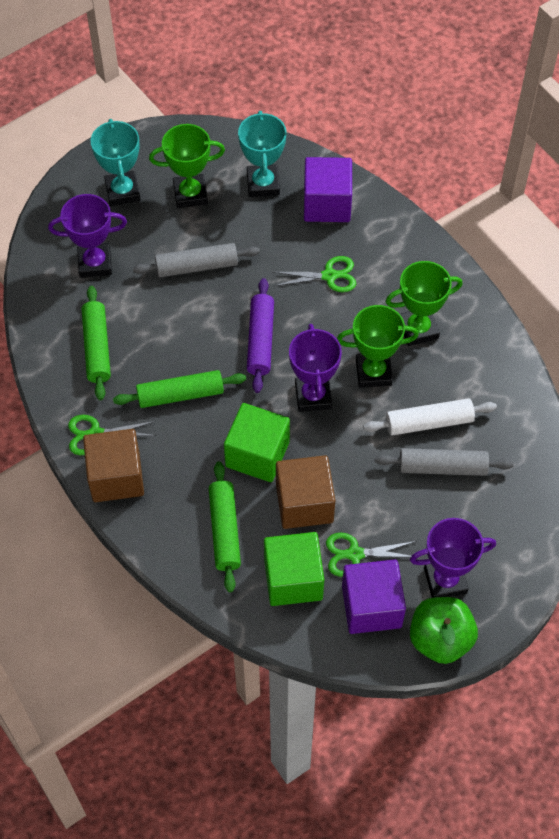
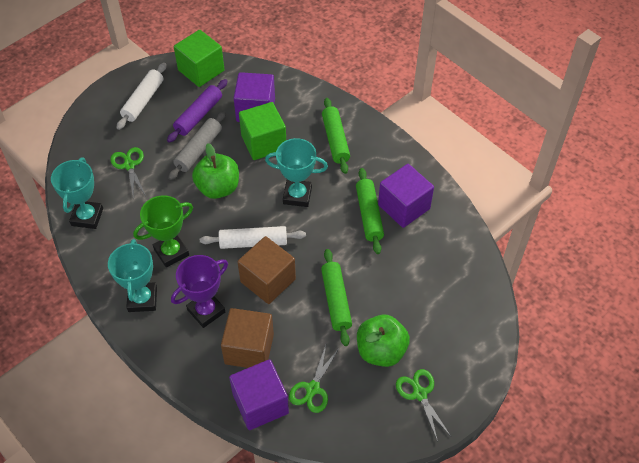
green apple: [410,597,478,664] = 1 -> [192,143,239,199] [357,315,410,367] = 2
green trophy: [149,124,225,208] [337,305,419,388] [385,261,463,346] = 3 -> [133,195,193,268] = 1
grey rolling pin: [133,243,260,277] [375,448,514,476] = 2 -> [168,111,226,180] = 1
purple cube: [304,157,352,222] [342,559,406,634] = 2 -> [229,359,289,430] [234,72,275,122] [378,164,434,228] = 3
purple trophy: [48,194,127,278] [289,324,342,412] [410,518,496,598] = 3 -> [171,255,228,328] = 1
turquoise trophy: [91,119,141,206] [238,111,287,197] = 2 -> [51,158,103,229] [108,239,157,312] [265,138,328,207] = 3
white rolling pin: [363,398,497,436] = 1 -> [117,63,166,130] [200,226,306,249] = 2

